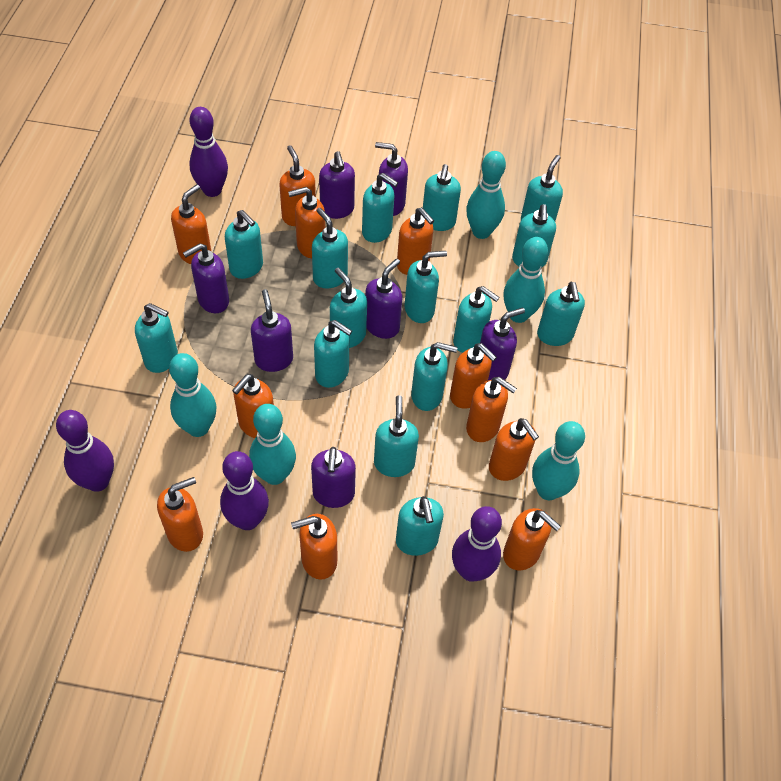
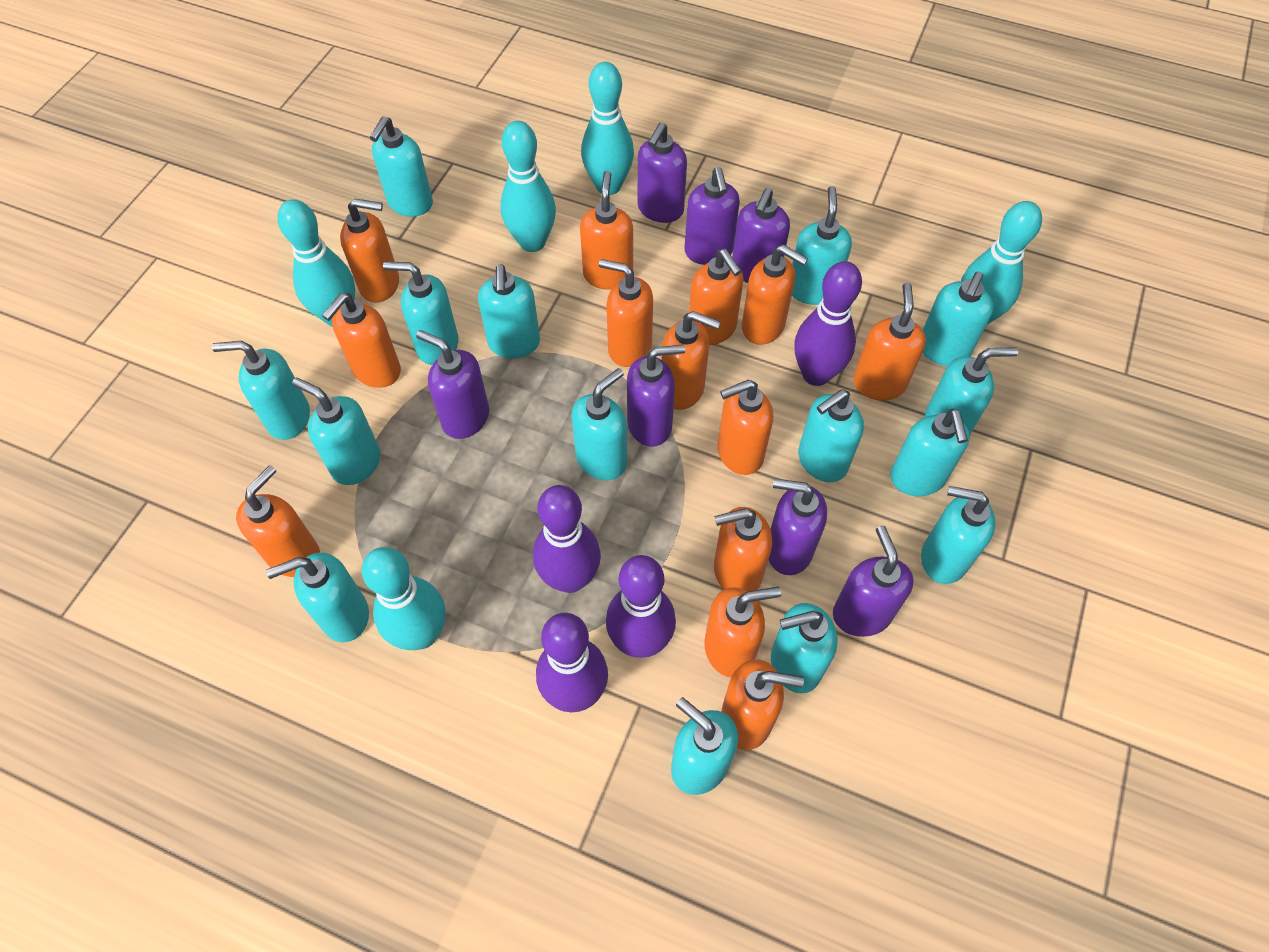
orange soap dispenser: [157,477,203,552] [171,184,212,264] [232,374,274,438] [279,145,316,226] [288,187,325,258] [291,514,337,580] [397,207,434,275] [450,343,497,409] [466,377,517,442] [489,418,539,481] [503,508,561,571] = 11 -> [236,465,320,577] [322,293,401,388] [340,198,399,303] [580,171,633,290] [599,259,653,367] [662,311,721,410] [689,249,744,345] [704,587,781,677] [714,507,772,591] [717,380,773,475] [721,659,804,750] [742,245,808,345] [853,283,926,400] = 13

